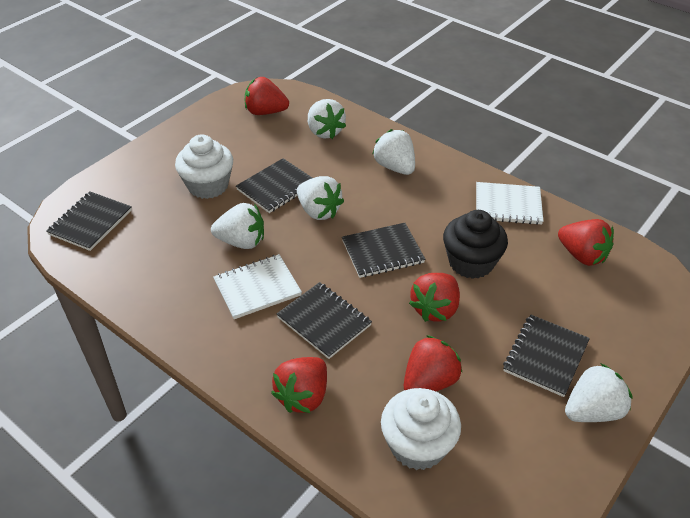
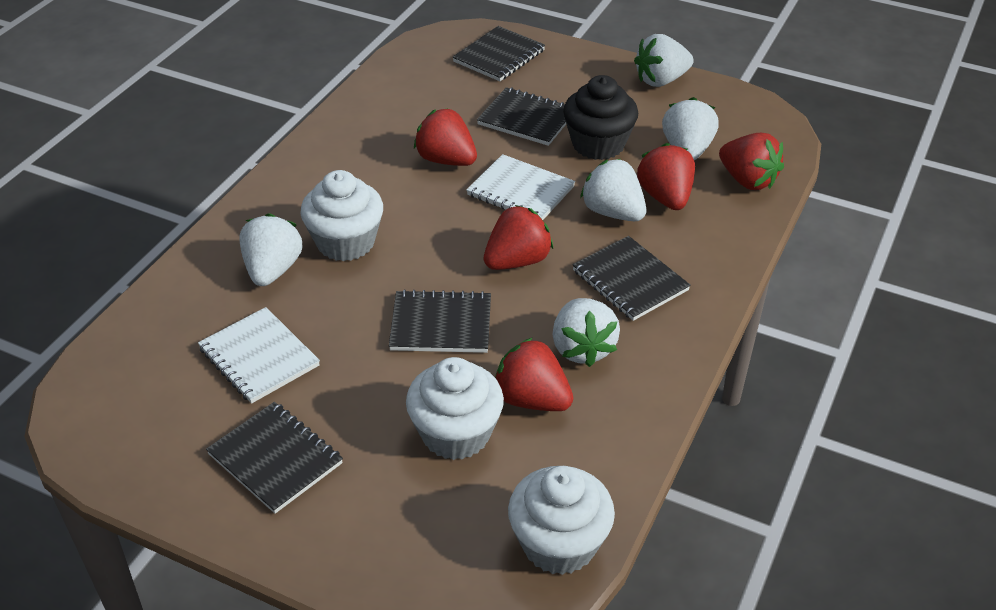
white cupcake: [175,135,233,199] [381,388,461,470] = 2 -> [300,170,383,261] [406,357,504,460] [508,466,615,575] = 3

